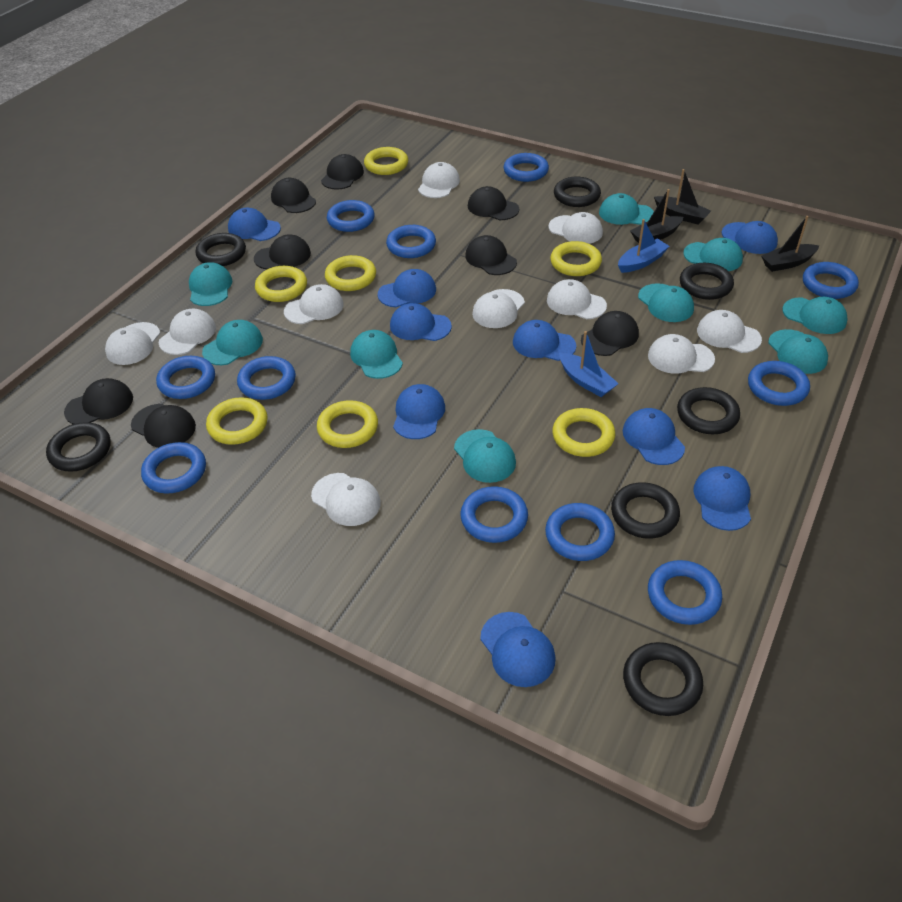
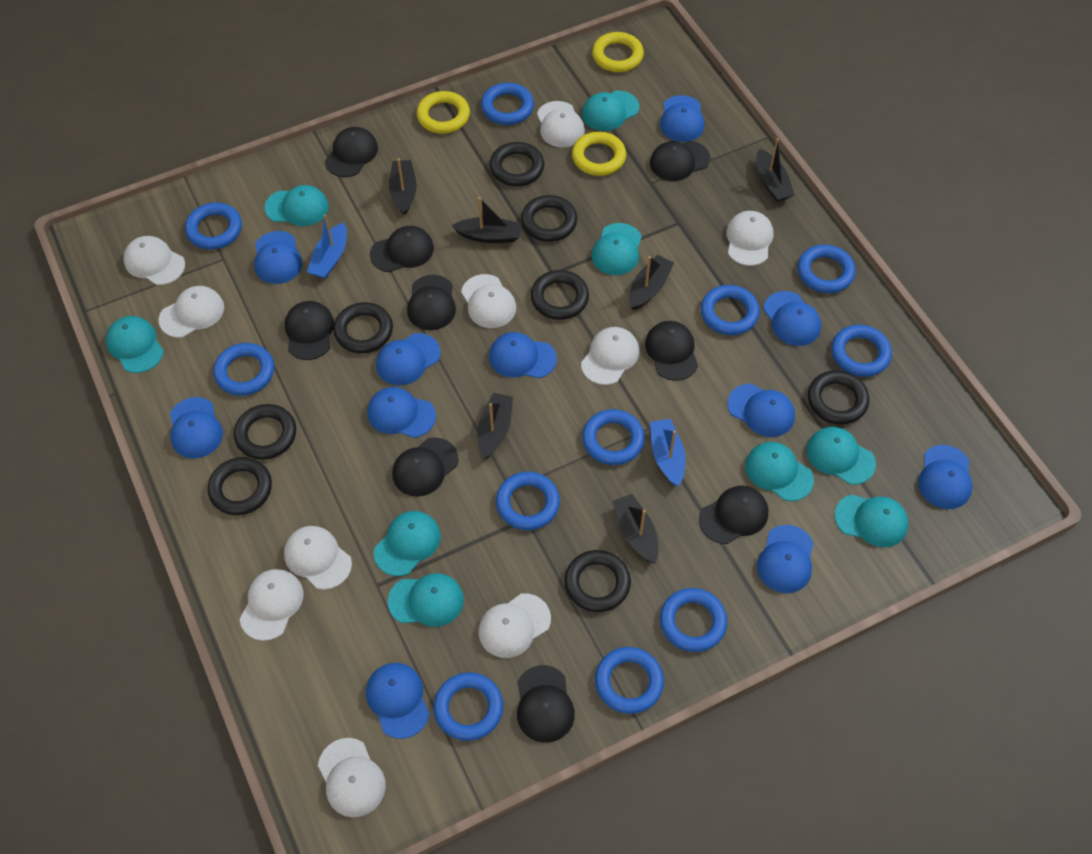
black boat: [630,189,683,243] [654,169,711,225] [761,216,819,272] = 3 -> [389,158,417,215] [452,197,521,243] [477,393,513,459] [613,494,659,564] [629,255,674,310] [756,138,795,202] = 6
black cap: [64,378,133,424] [131,404,196,448] [254,234,311,269] [271,178,316,213] [321,154,364,190] [465,235,517,275] [468,186,519,220] [581,311,639,356] = 8 -> [285,301,334,360] [325,127,378,177] [370,226,434,272] [392,437,459,497] [407,275,456,330] [517,665,575,743] [645,321,698,381] [650,141,710,181] [699,486,768,544] = 9
black ring: [46,422,111,472] [196,233,246,266] [554,177,601,207] [611,482,680,539] [623,642,703,716] [677,387,740,434] [680,263,734,300] = 7 -> [208,457,272,515] [234,404,296,460] [333,302,393,353] [490,142,544,186] [521,195,577,242] [531,270,589,320] [564,550,631,612] [808,370,869,425] = 8
blue cap: [228,208,281,241] [378,269,436,307] [390,303,452,341] [393,384,445,439] [480,612,556,687] [513,320,576,361] [623,408,685,465] [694,466,751,531] [722,221,778,254] = 9 -> [170,397,223,459] [254,231,302,284] [366,663,430,739] [368,387,436,438] [376,333,441,385] [489,332,557,378] [660,95,704,142] [727,384,795,437] [757,525,814,593] [763,291,821,346] [918,445,972,509] = 11
yellow ring: [206,397,268,445] [255,266,307,302] [317,400,378,448] [325,255,376,291] [364,147,408,175] [550,241,602,276] [552,408,615,457] = 7 -> [417,91,470,134] [572,132,626,176] [592,32,644,72] = 3

